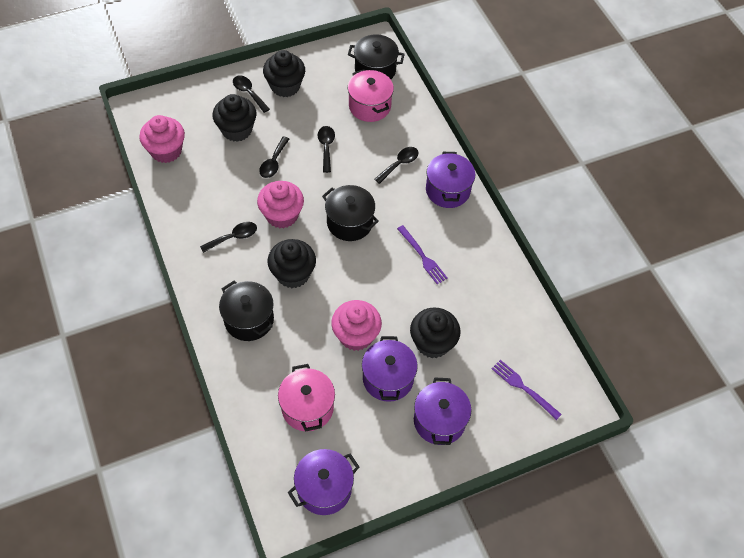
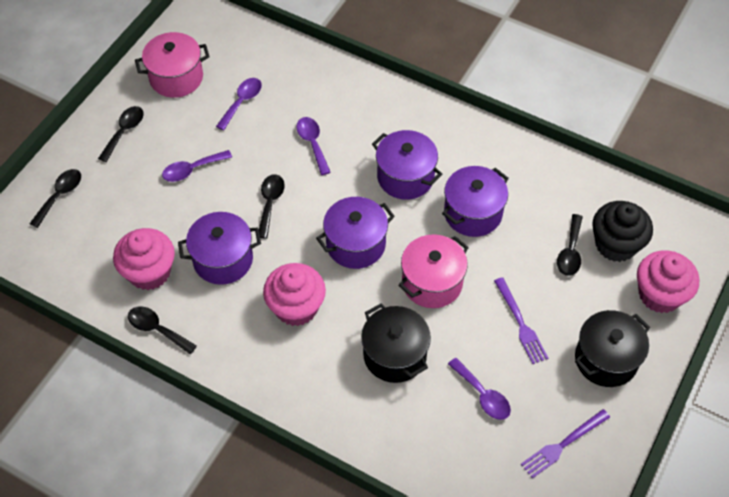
black cupcake: [212,94,257,142] [263,50,305,97] [267,239,316,288] [410,307,460,358] = 4 -> [592,201,653,262] = 1
black pot: [219,281,274,341] [322,185,379,241] [348,34,405,79] = 3 -> [361,304,431,383] [575,310,650,387] = 2
purple spoon: none = 0 -> [162,150,232,182] [216,78,262,130] [297,117,331,175] [448,358,511,420] = 4

